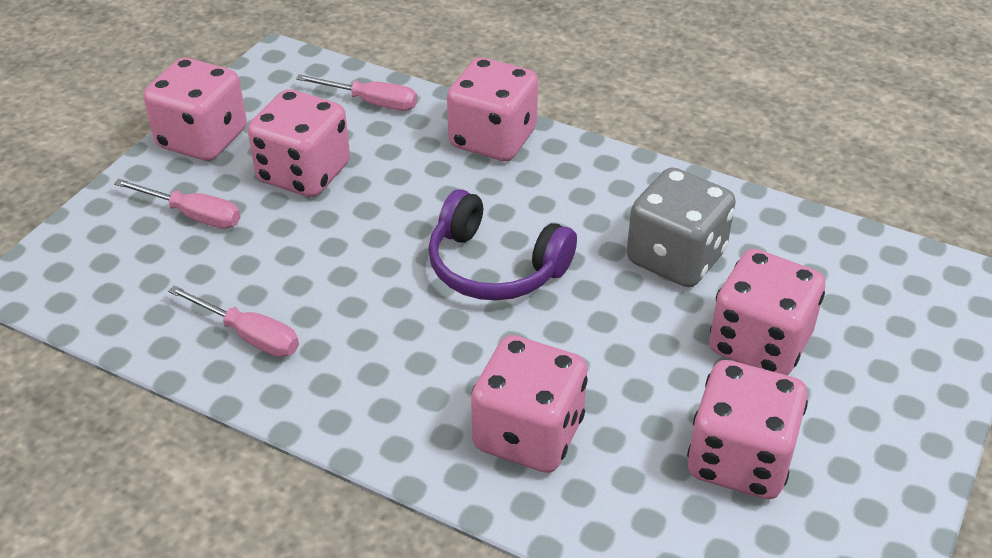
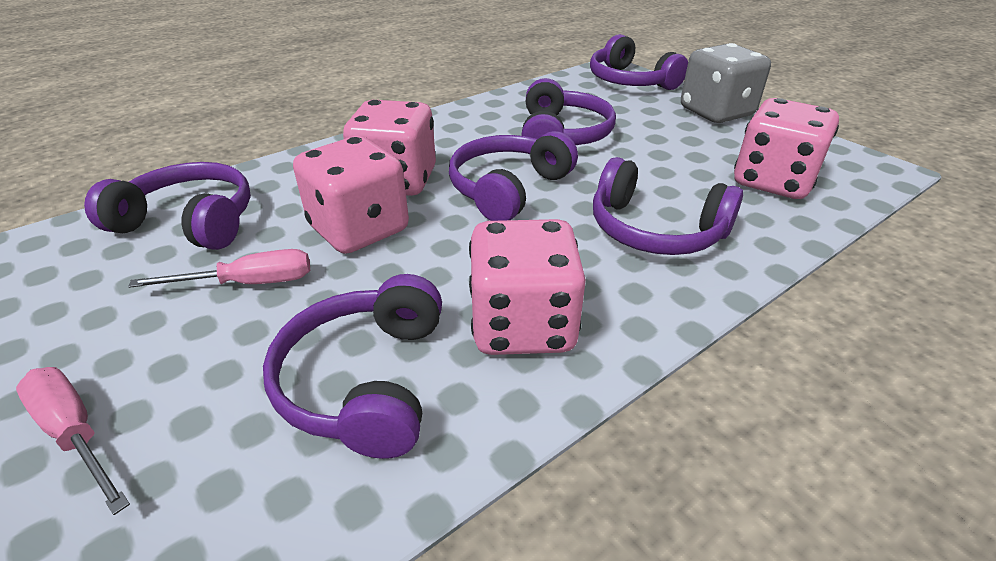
pink dice: [144,58,247,161] [248,89,350,197] [447,57,538,161] [471,335,588,473] [687,360,808,499] [709,249,825,375] = 6 -> [293,136,409,254] [343,100,436,196] [469,219,586,355] [734,98,839,199] = 4
pink screwdriver: [114,179,240,229] [168,285,299,357] [296,74,417,111] = 3 -> [16,367,130,515] [128,249,310,288] = 2
purple headphones: [428,189,577,301] = 1 -> [84,162,251,250] [263,274,442,459] [449,131,578,221] [521,78,616,145] [590,34,688,90] [593,157,743,255] = 6

